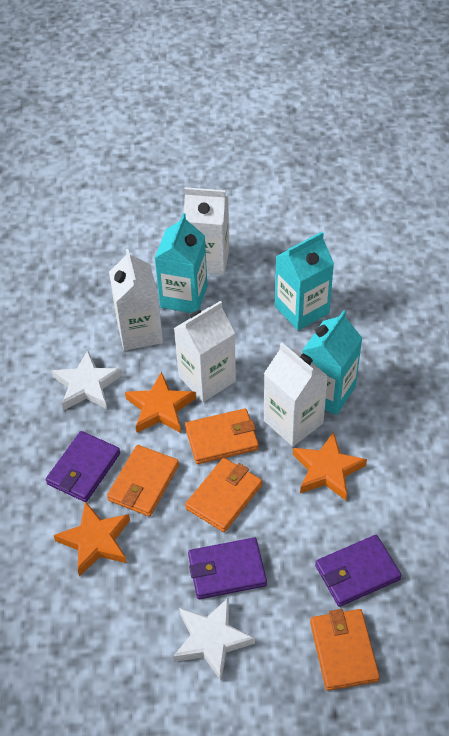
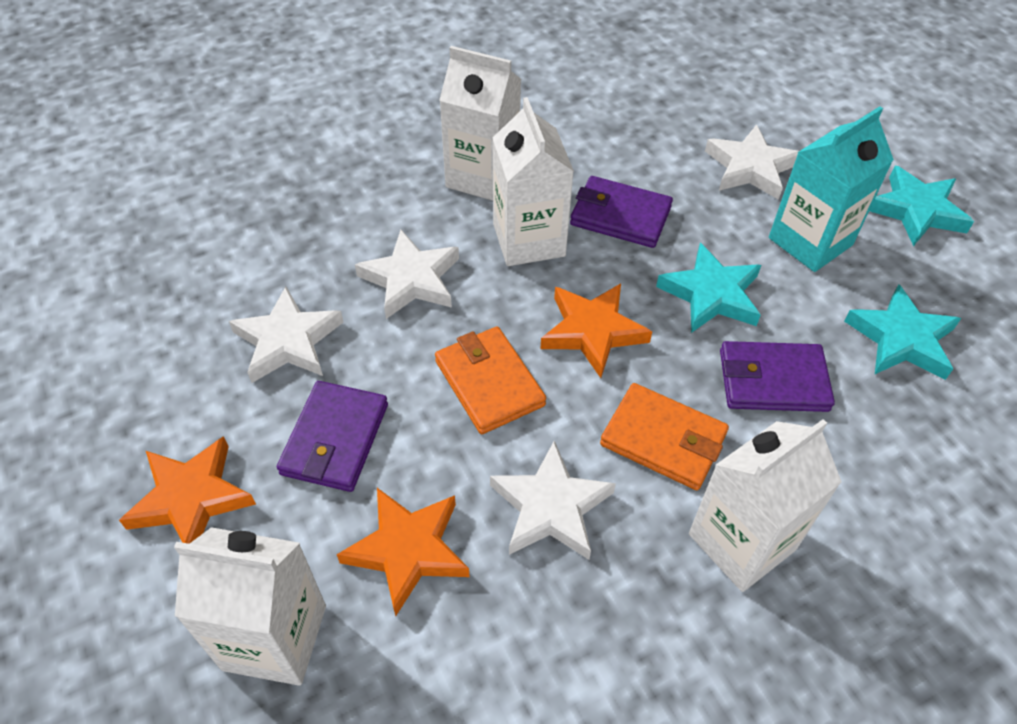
orange wallet: [107,445,179,517] [185,409,259,464] [185,458,262,532] [310,609,380,691] = 4 -> [435,327,546,434] [600,383,729,490] = 2
turquoise carton: [155,213,207,313] [275,232,334,331] [302,310,362,415] = 3 -> [769,106,894,272] = 1
turquoise star: none = 0 -> [656,243,761,333] [844,284,961,380] [869,166,974,246] = 3
white star: [52,350,122,410] [173,597,255,680] = 2 -> [229,287,344,383] [355,230,459,319] [490,441,616,560] [705,124,799,200] = 4

